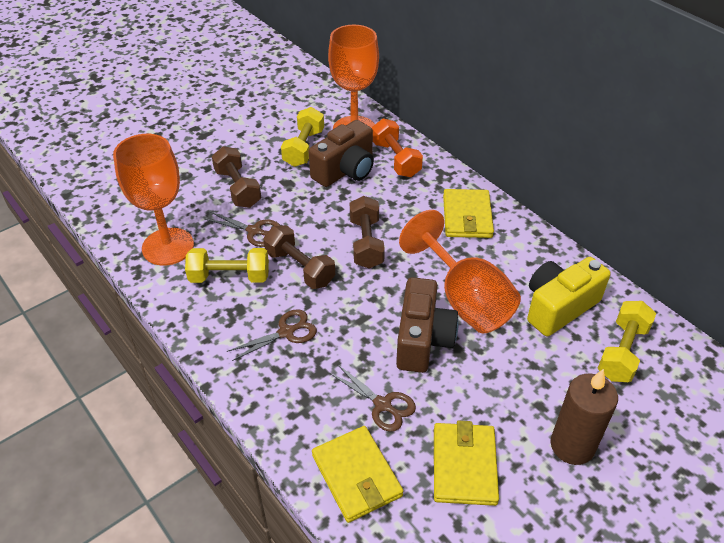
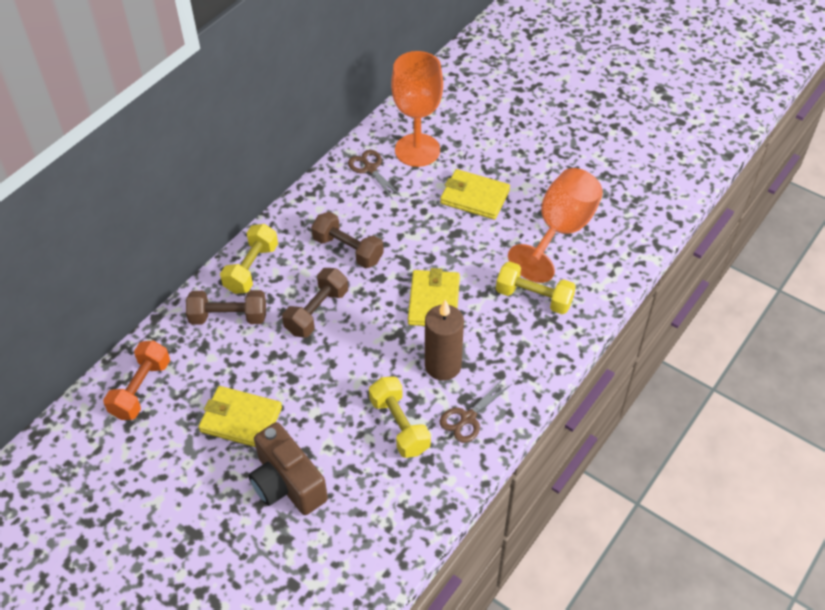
brown camera: [309,120,374,187] [396,277,459,373] = 2 -> [248,422,328,515] = 1
brown scissors: [205,212,280,247] [227,309,317,361] [329,364,416,432] = 3 -> [348,150,402,200] [440,380,512,443] = 2
orange goblet: [113,134,194,266] [328,25,379,129] [399,210,521,334] = 3 -> [391,51,443,167] [508,168,603,283] = 2
yellow camera: [527,257,611,337] = 1 -> none = 0

